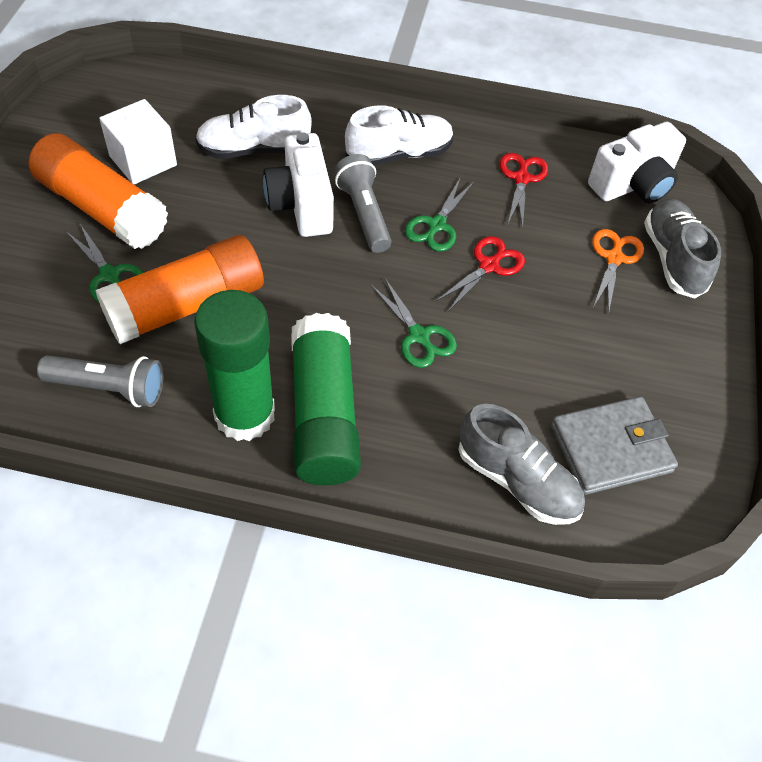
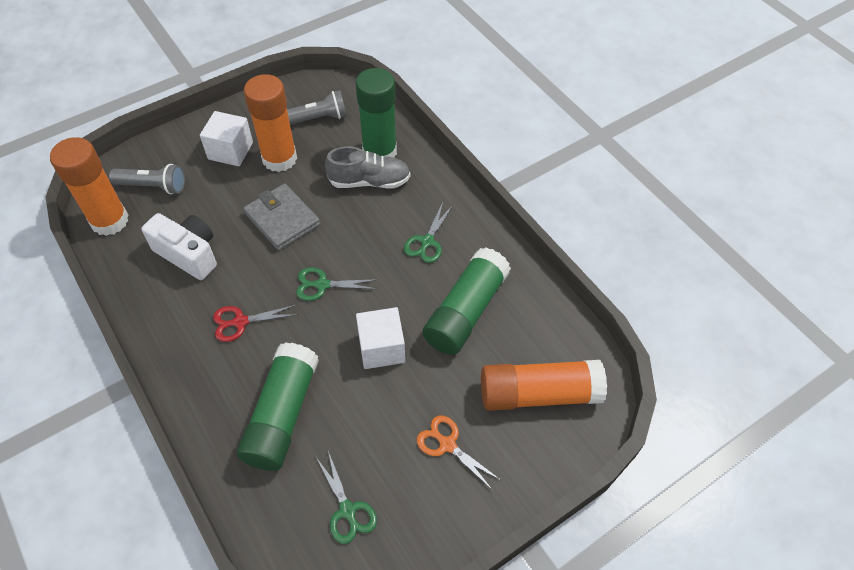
green glue stick: [194,290,275,441] [291,313,361,485] = 2 -> [237,342,319,471] [355,68,397,158] [423,248,511,355] = 3
grey shoe: [458,404,585,525] [644,198,721,298] = 2 -> [325,146,411,188] = 1
orange glue stick: [28,133,168,249] [95,235,264,344] = 2 -> [50,137,129,236] [244,74,297,172] [481,360,607,411] = 3
red scissors: [435,236,525,311] [500,153,548,229] = 2 -> [213,305,298,342] = 1
white camera: [263,132,334,237] [588,122,686,203] = 2 -> [141,213,217,280] = 1
white cube: [99,99,177,184] = 1 -> [200,111,253,166] [356,307,405,369] = 2
white shoe: [195,95,312,159] [345,105,454,165] = 2 -> none = 0

